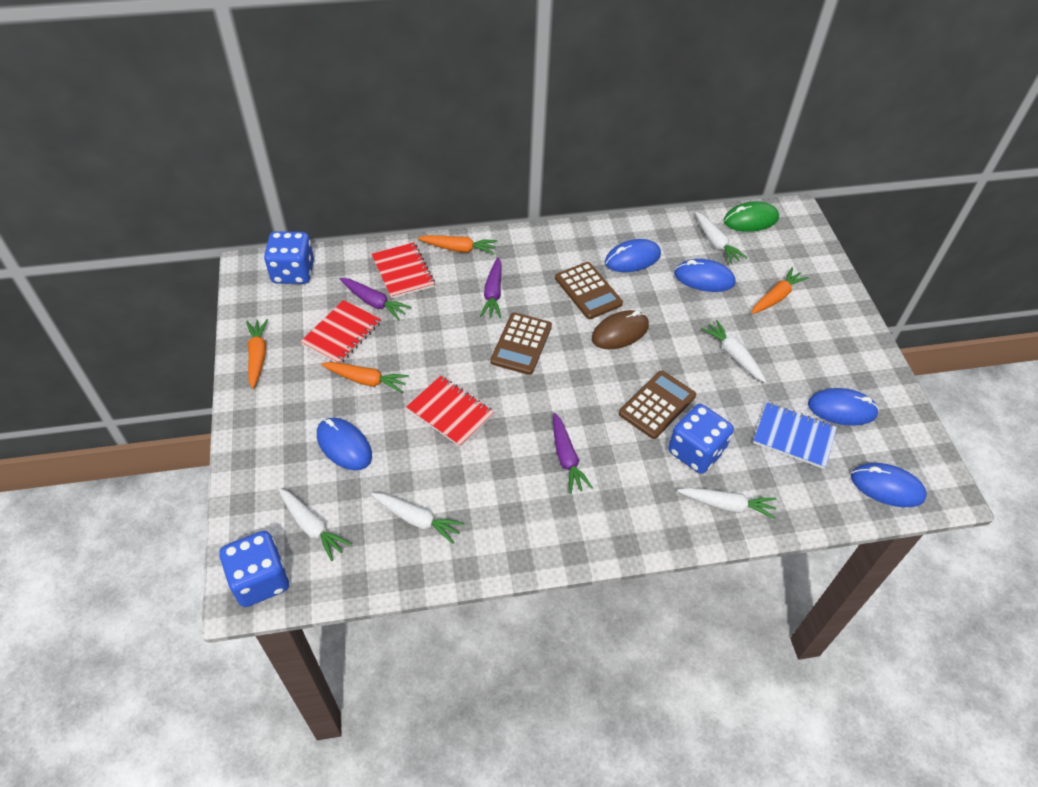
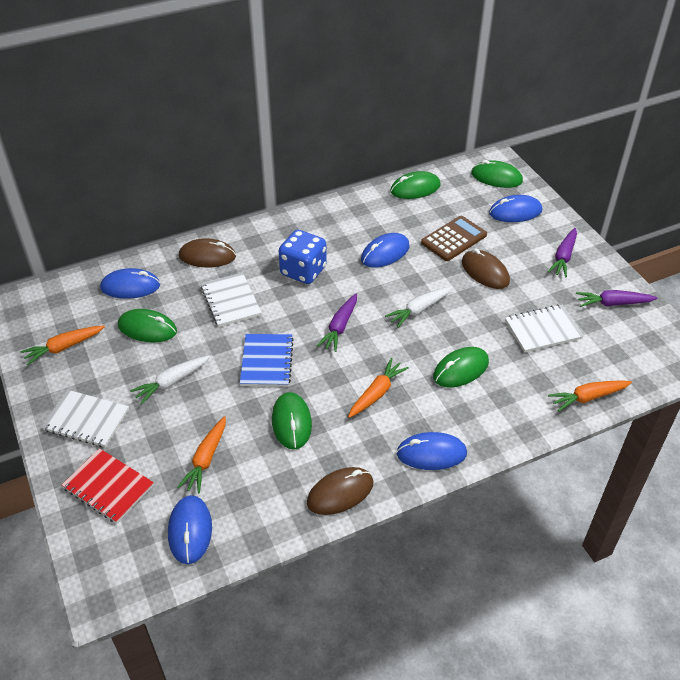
blue dice: [219,531,289,607] [264,231,314,284] [668,404,734,474] = 3 -> [279,230,327,284] = 1
brown calculator: [490,312,552,375] [555,262,623,319] [619,370,696,439] = 3 -> [421,216,487,261] = 1
brown mouse: [592,310,649,349] = 1 -> [179,238,236,267] [307,467,373,515] [462,248,510,289] = 3
green mouse: [724,201,779,232] = 1 -> [118,309,177,342] [272,392,312,449] [390,171,441,199] [433,347,489,388] [471,160,523,188] = 5
red notebook: [300,300,381,363] [371,242,435,299] [406,376,494,447] = 3 -> [62,448,154,523] = 1
white carrot: [278,488,352,561] [371,493,465,544] [677,487,777,520] [695,212,747,264] [701,320,767,383] = 5 -> [130,355,210,404] [385,286,452,328] = 2
white notebook: none = 0 -> [42,390,129,447] [201,273,262,327] [505,304,584,353] = 3

